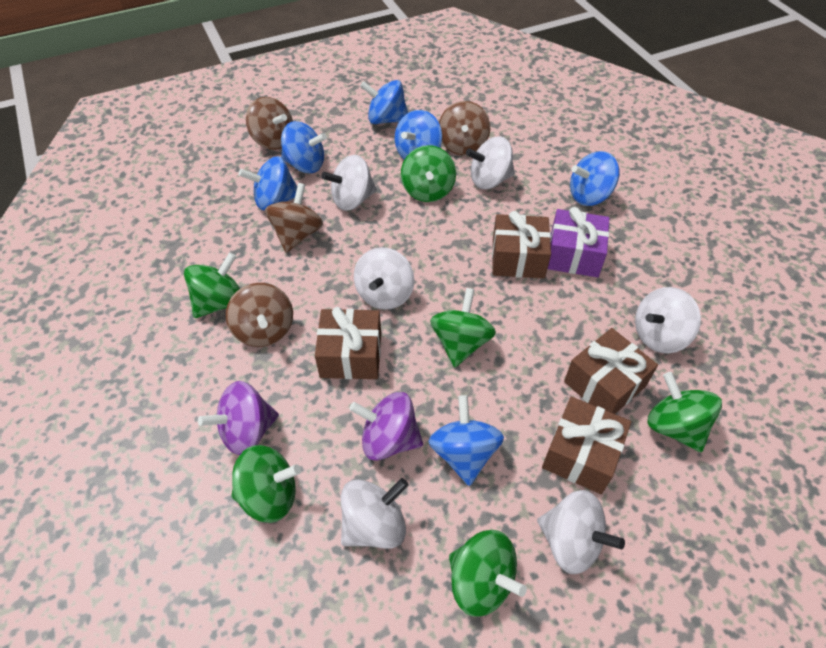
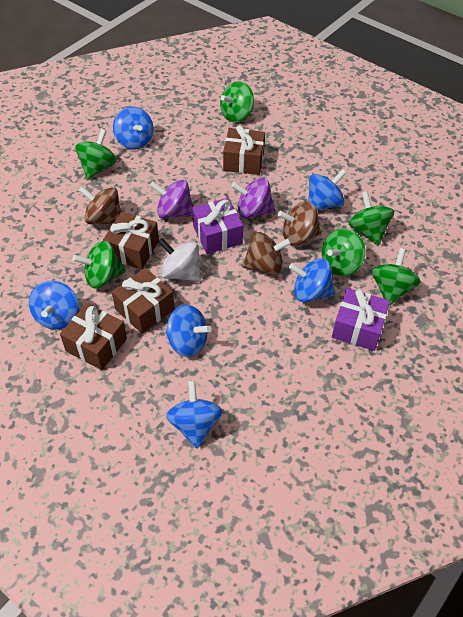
brown spinning top: [226,283,293,347] [246,97,293,150] [265,183,323,253] [439,101,490,155] = 4 -> [79,186,121,224] [242,232,292,275] [278,201,321,245] = 3
purple gift: [548,207,609,277] = 1 -> [192,198,243,254] [332,288,390,351] = 2
white spinning top: [321,155,377,211] [341,478,409,549] [354,247,414,310] [466,136,515,189] [537,490,625,574] [635,287,701,353] = 6 -> [158,238,201,282] = 1

